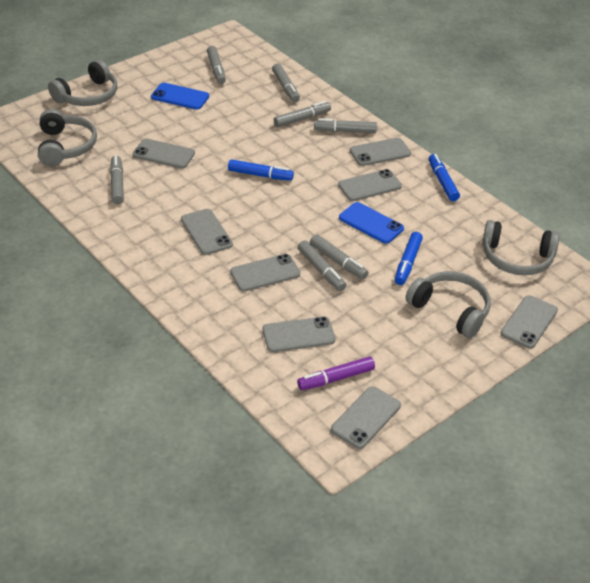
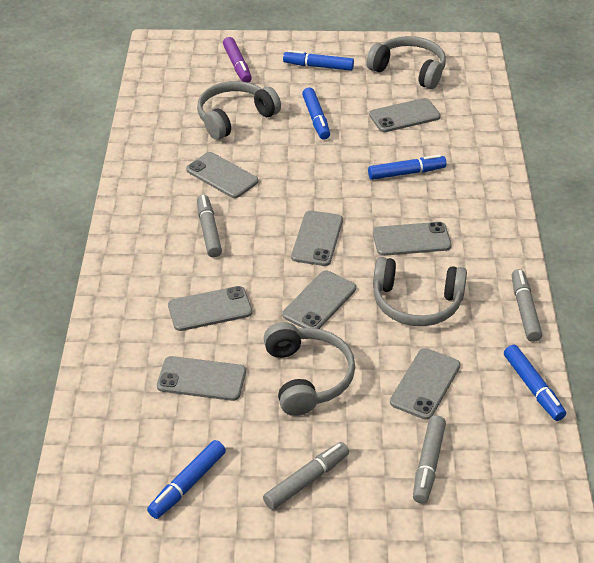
blue marker: [228,159,294,181] [395,232,423,285] [429,154,460,201] = 3 -> [147,440,226,519] [283,50,354,71] [302,87,330,140] [368,155,446,180] [504,345,566,421] = 5
blue phone: [151,83,209,110] [339,202,404,244] = 2 -> none = 0
grey marker: [110,156,124,204] [207,46,226,84] [272,64,300,102] [274,101,331,127] [298,240,346,291] [310,235,368,279] [314,118,377,133] = 7 -> [197,194,222,258] [263,442,349,510] [413,415,446,504] [512,269,542,342] = 4

